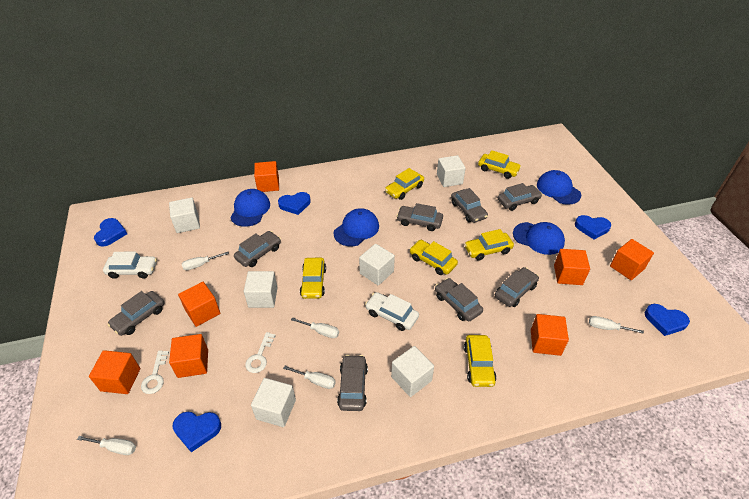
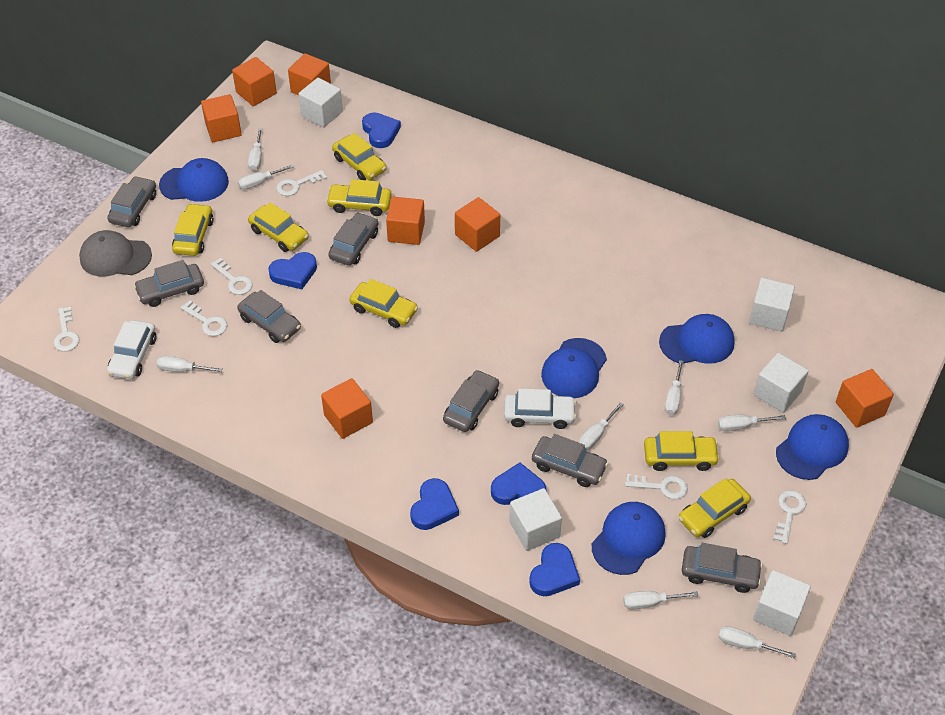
blue cap: [230,189,270,227] [333,208,379,246] [513,222,565,255] [537,170,581,205] = 4 -> [159,158,229,202] [541,338,607,398] [592,502,666,575] [659,314,735,364] [776,414,849,480] = 5
grey cap: none = 0 -> [79,230,152,277] = 1
grey car: [107,291,165,336] [234,231,281,267] [337,355,368,411] [396,203,443,231] [435,278,483,322] [451,188,488,223] [495,267,539,307] [498,183,542,211] = 8 -> [107,176,156,227] [134,260,204,307] [237,290,301,343] [328,212,378,266] [443,370,499,432] [532,434,608,487] [682,543,763,593] = 7
white cube: [169,198,200,233] [244,271,278,308] [251,378,296,427] [359,244,395,286] [391,346,434,397] [437,155,466,187] = 6 -> [299,78,343,127] [509,488,562,551] [749,278,795,332] [753,570,811,636] [754,353,809,413] = 5
white key: [141,350,169,394] [245,332,276,373] = 2 -> [54,307,79,352] [180,300,227,336] [211,258,253,295] [276,170,327,196] [625,474,688,499] [773,490,806,544] = 6
white screwdriver: [77,436,136,455] [182,252,229,270] [283,366,336,389] [291,317,339,338] [589,316,644,334] = 5 -> [157,356,223,372] [238,164,294,189] [248,128,262,171] [579,402,624,450] [623,591,698,610] [665,360,684,415] [718,415,786,431] [719,626,796,658] = 8
yellow car: [300,258,326,299] [385,168,424,200] [409,240,458,275] [464,229,514,261] [464,335,496,387] [478,150,521,179] = 6 -> [172,203,214,256] [248,202,309,252] [326,179,392,216] [332,133,387,180] [349,279,418,328] [644,431,720,471] [678,478,751,538] = 7

